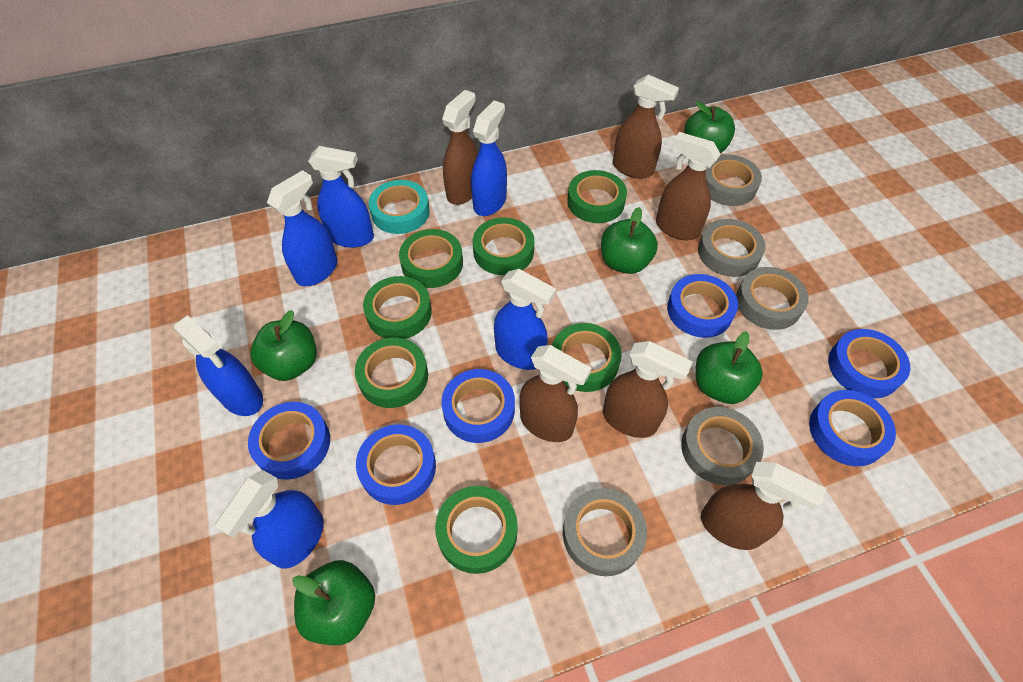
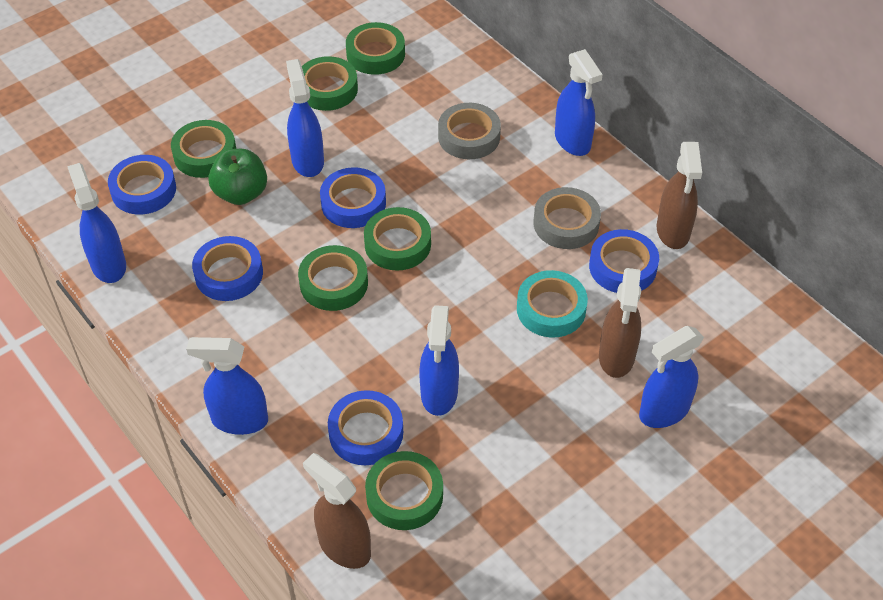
blue tape: [248,402,330,480] [356,424,436,505] [442,369,515,443] [667,274,738,338] [809,390,896,466] [828,329,910,398] = 6 -> [108,155,176,215] [192,236,263,301] [320,167,386,228] [328,390,403,465] [589,229,659,293] = 5
brown spray bottle: [442,90,478,205] [520,345,591,442] [603,341,693,438] [613,75,679,179] [656,132,721,240] [701,462,826,550] = 6 -> [303,453,371,569] [599,268,641,378] [657,142,702,249] = 3
green apple: [250,310,317,381] [293,560,375,645] [601,207,658,274] [684,101,735,153] [696,331,763,404] = 5 -> [208,149,267,205] = 1
green tape: [355,338,428,408] [363,276,432,339] [399,229,463,288] [435,486,518,574] [473,217,534,275] [552,323,622,392] [567,170,627,223] = 7 -> [171,120,236,178] [298,245,368,311] [302,56,358,111] [346,22,405,75] [364,207,431,271] [365,451,443,530] = 6
grey tape: [563,488,647,576] [681,407,764,485] [698,219,765,277] [706,154,762,206] [736,267,809,330] = 5 -> [438,103,501,159] [534,187,601,249] = 2

